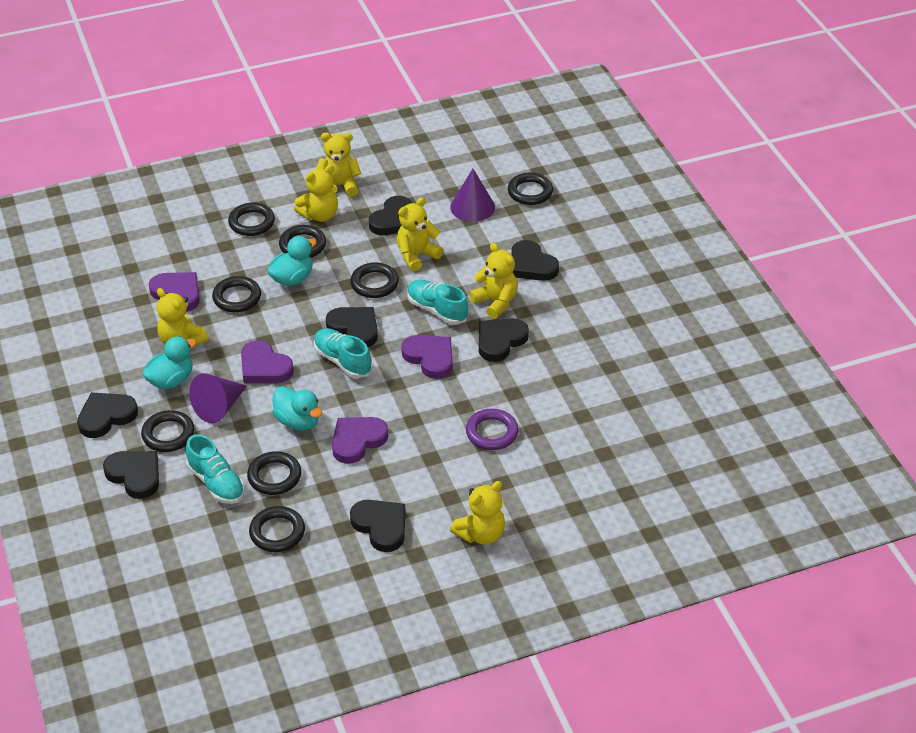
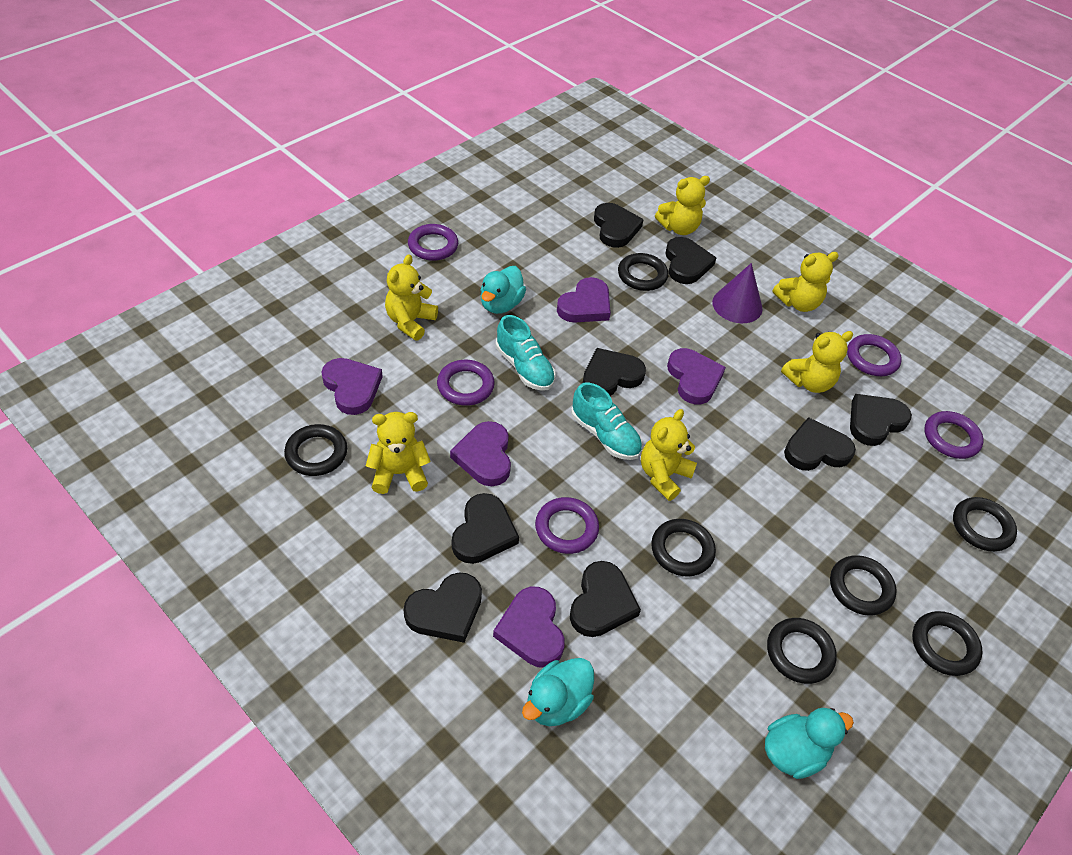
black heart: [77,392,138,438] [103,451,159,499] [326,307,378,347] [350,500,405,552] [369,196,412,235] [479,318,529,362] [511,240,559,281] = 7 -> [404,572,482,643] [452,493,519,564] [570,561,641,637] [583,348,646,396] [594,203,644,248] [665,237,716,284] [784,417,856,471] [850,394,912,446] = 8
black ring: [141,410,195,452] [212,276,261,312] [228,202,275,236] [247,451,301,495] [249,506,305,552] [279,225,326,258] [350,262,399,298] [508,173,553,205] = 8 -> [284,424,347,476] [618,253,668,291] [651,519,716,577] [767,618,837,684] [830,555,897,616] [912,611,983,676] [953,497,1017,552] = 7
purple cone: [189,373,247,423] [450,169,495,222] = 2 -> [712,263,762,323] = 1
purple heart: [149,272,200,312] [241,340,294,383] [332,417,388,464] [401,335,453,379] = 4 -> [321,358,383,415] [450,421,511,486] [493,587,565,667] [557,277,611,323] [667,348,726,404] = 5
purple ring: [466,409,519,450] = 1 -> [408,224,458,261] [437,360,495,406] [535,497,599,554] [847,334,902,376] [924,411,984,459] = 5
turquoise shoe: [186,434,245,504] [314,328,372,378] [407,280,468,325] = 3 -> [496,315,556,391] [571,383,642,460] = 2

